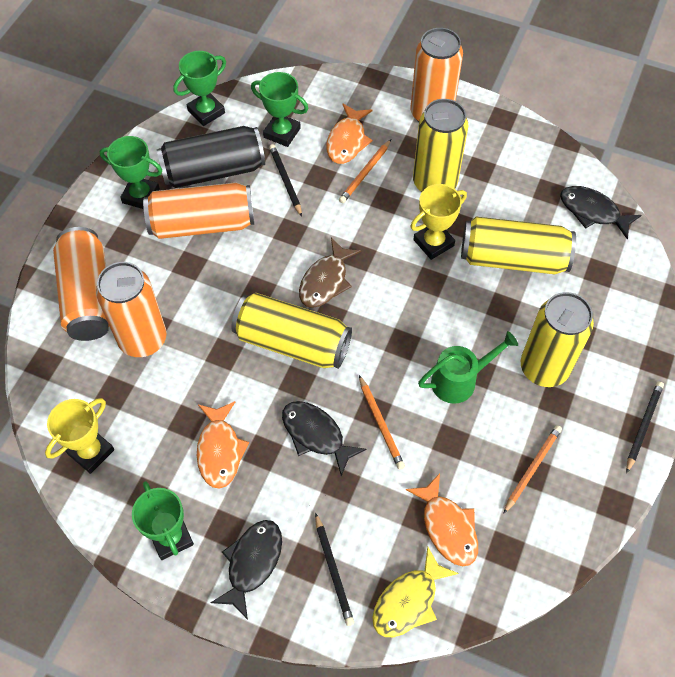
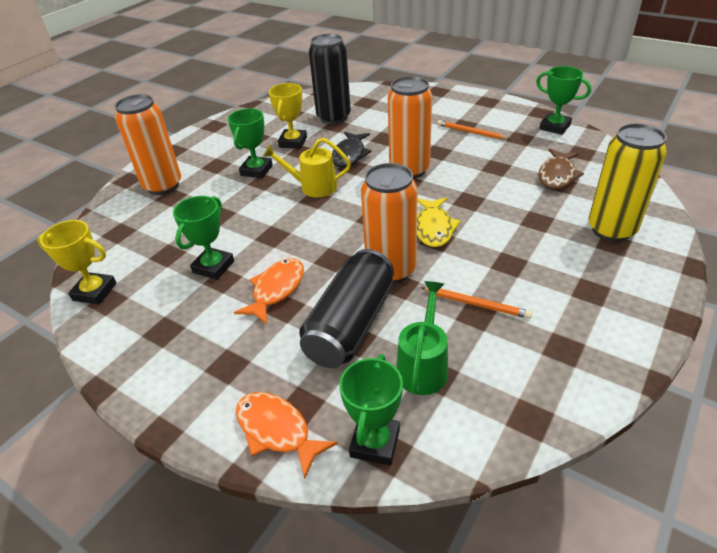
black can: [157,126,265,188] = 1 -> [299,249,394,368] [309,33,351,124] = 2
black fish: [210,520,282,620] [282,401,366,476] [560,186,641,239] = 3 -> [332,132,372,167] = 1
black pencil: [269,144,302,217] [315,513,354,626] [626,381,664,473] = 3 -> none = 0
orange can: [53,227,110,341] [96,262,167,357] [143,183,254,239] [411,28,463,122] = 4 -> [115,94,181,195] [361,163,418,284] [388,76,432,179] = 3
orange fish: [197,401,249,489] [326,103,373,164] [406,473,478,566] = 3 -> [234,258,304,324] [236,392,338,479] = 2
orange pencil: [339,139,391,203] [359,375,405,469] [503,425,562,514] = 3 -> [422,287,532,319] [437,120,510,140] = 2
yellow can: [231,293,352,369] [413,99,468,192] [461,217,576,274] [521,292,594,387] = 4 -> [588,123,667,242] = 1
yellow watering can: none = 0 -> [263,138,351,197] = 1

